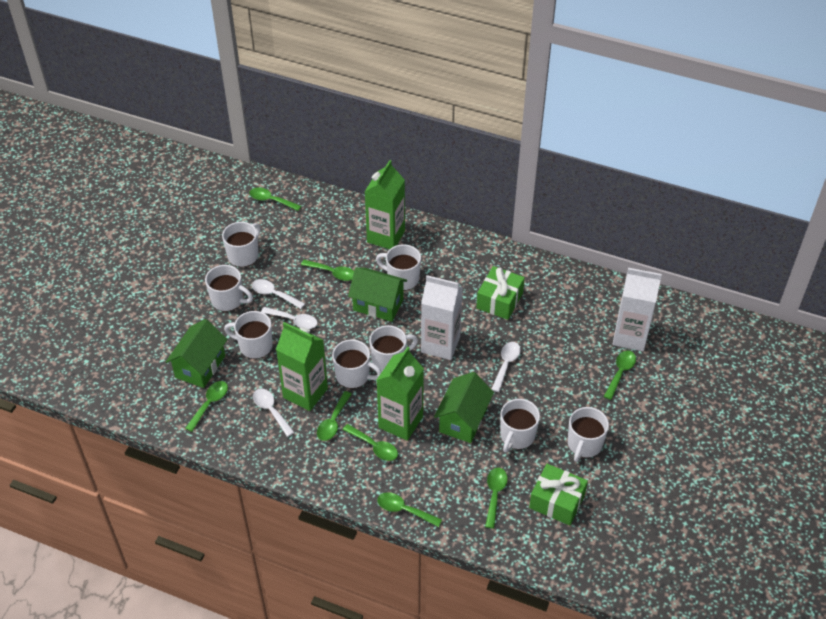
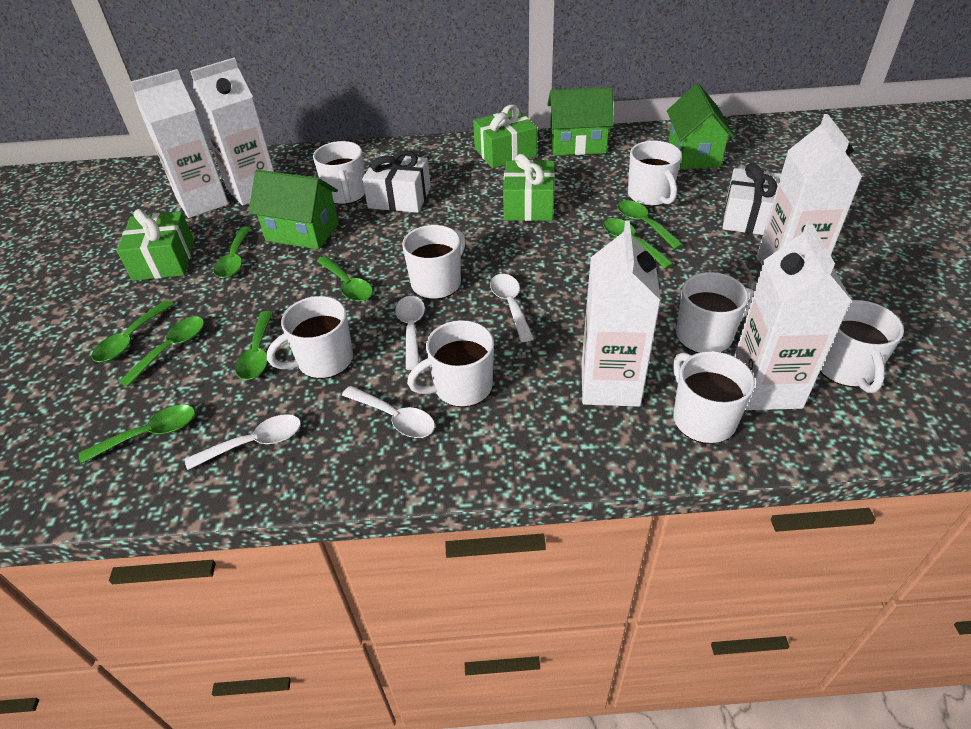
green carton: [276,322,328,411] [365,160,405,249] [377,347,424,441] = 3 -> none = 0
green gift: [476,266,525,320] [529,464,588,525] = 2 -> [117,209,194,281] [473,104,537,168] [503,154,555,221] = 3
white carton: [421,275,463,360] [612,268,662,351] = 2 -> [130,69,228,218] [190,58,274,206] [582,221,661,407] [734,221,852,410] [757,114,862,265] = 5
white gift: none = 0 -> [362,150,431,213] [722,163,781,235] = 2

